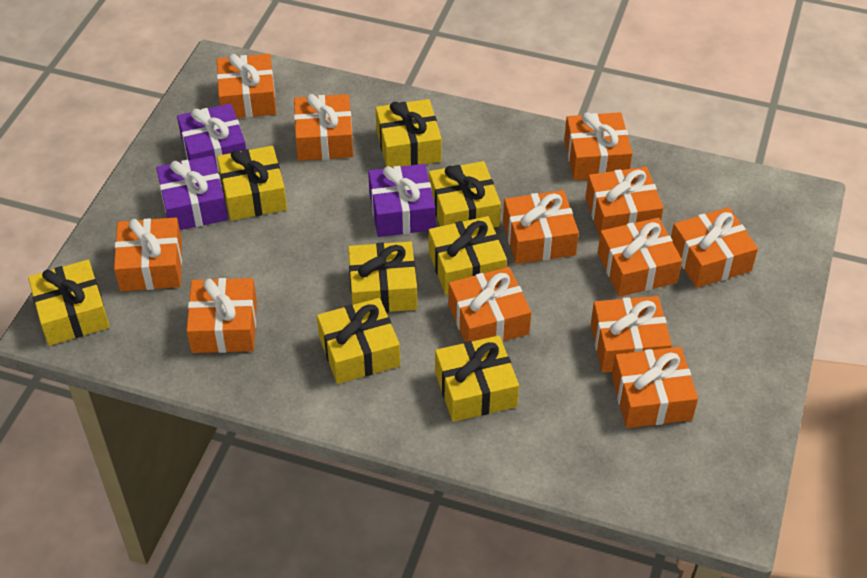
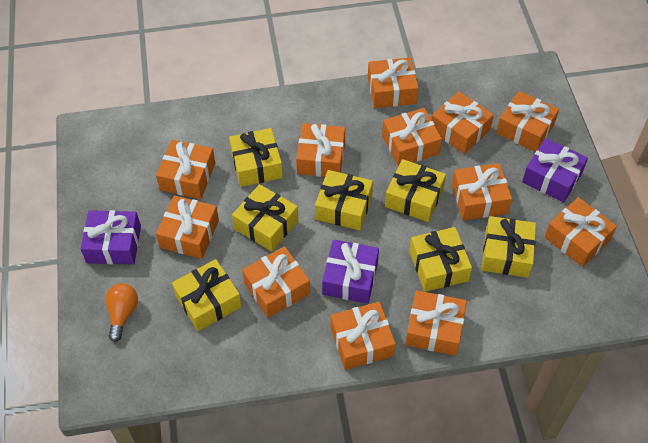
orange light bulb: none = 0 -> [105,283,138,342] = 1
yellow gift: [28,260,110,346] [217,146,287,221] [317,298,400,384] [348,241,417,313] [376,99,442,168] [429,161,501,228] [429,216,507,295] [435,335,519,422] = 8 -> [172,259,242,331] [229,128,283,187] [232,184,298,252] [315,170,373,230] [385,159,446,222] [409,227,472,292] [482,216,536,278] = 7

